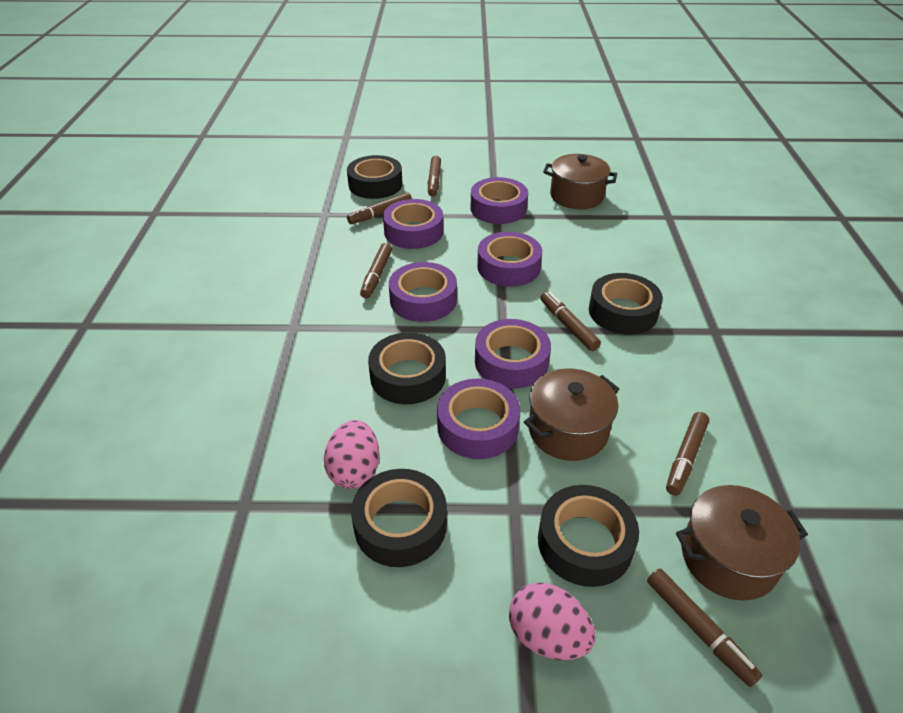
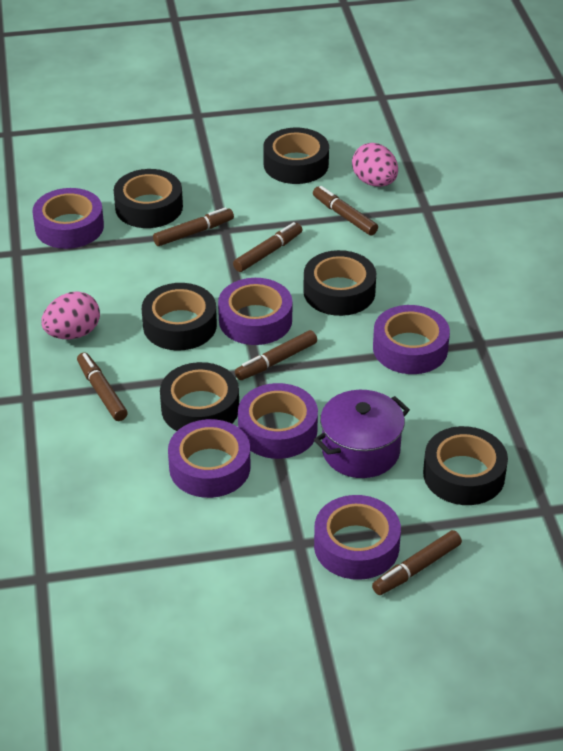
black tape: [347,155,402,199] [351,469,447,567] [368,332,446,404] [538,485,639,587] [589,273,663,335] = 5 -> [114,169,183,228] [142,283,217,351] [160,362,239,431] [263,127,329,184] [303,250,376,316] [423,426,508,505] = 6
brown pot: [524,368,619,461] [543,154,617,209] [676,485,808,601] = 3 -> none = 0
purple pot: none = 0 -> [314,390,410,478] = 1

